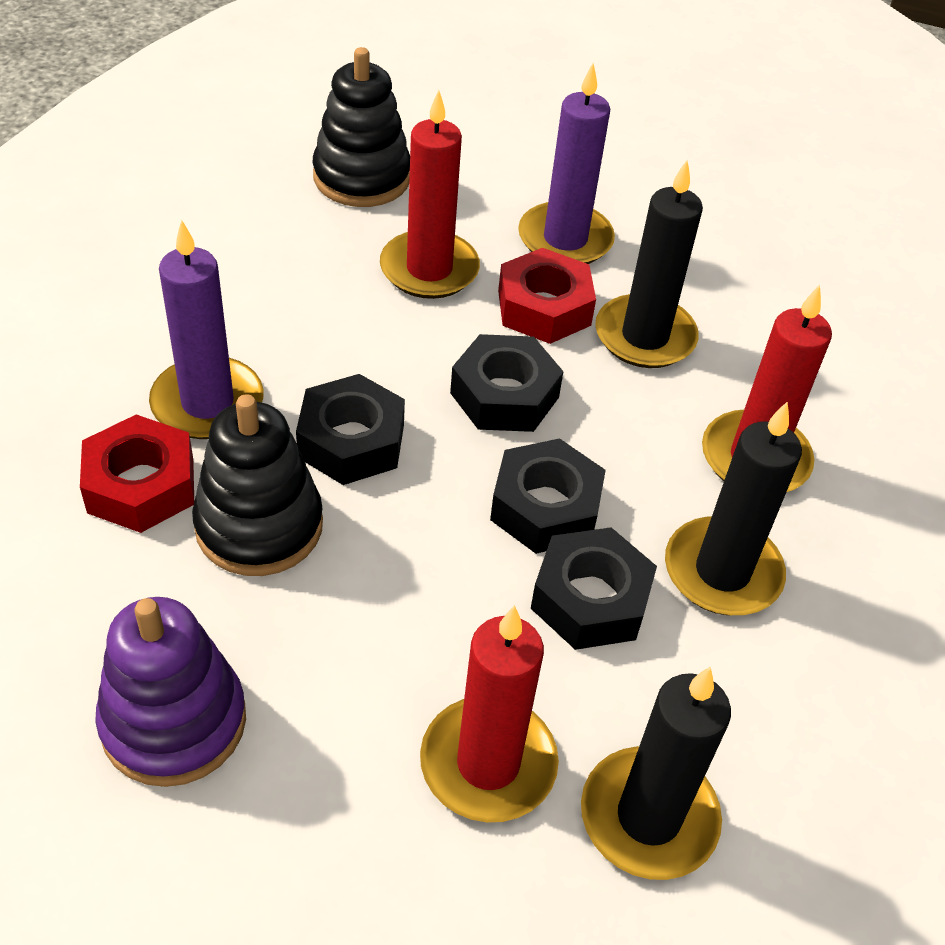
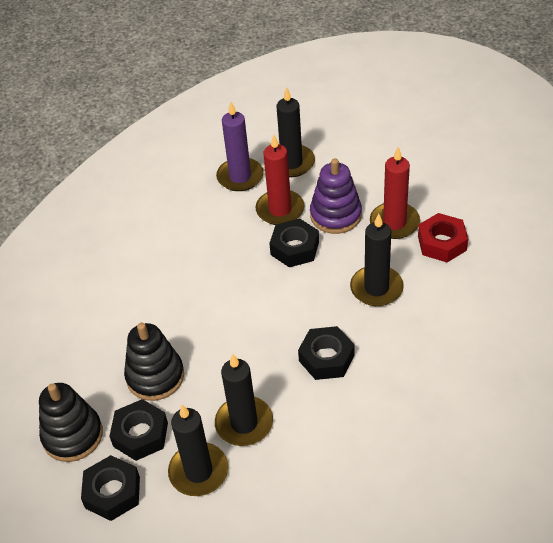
black candle: [581,667,731,880] [595,160,703,368] [665,402,802,615] = 3 -> [168,405,228,496] [215,354,273,446] [276,87,315,177] [350,214,404,306] = 4
purple candle: [149,220,264,439] [518,63,615,264] = 2 -> [216,102,264,191] = 1
red candle: [380,90,480,299] [420,605,559,822] [702,285,832,492] = 3 -> [256,135,304,225] [370,147,420,239] = 2
red nut: [80,414,194,533] [498,248,596,344] = 2 -> [418,213,468,262] = 1

